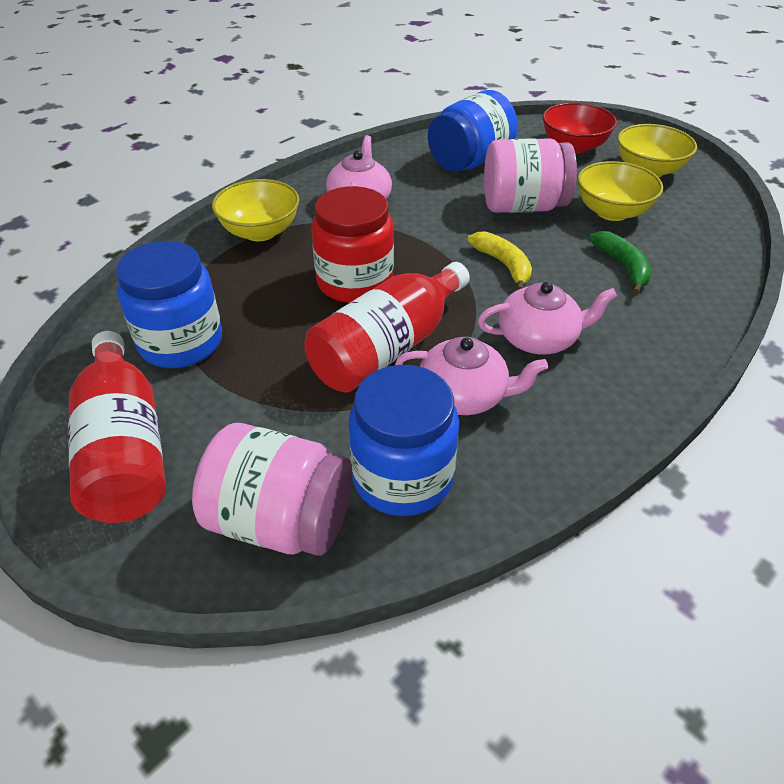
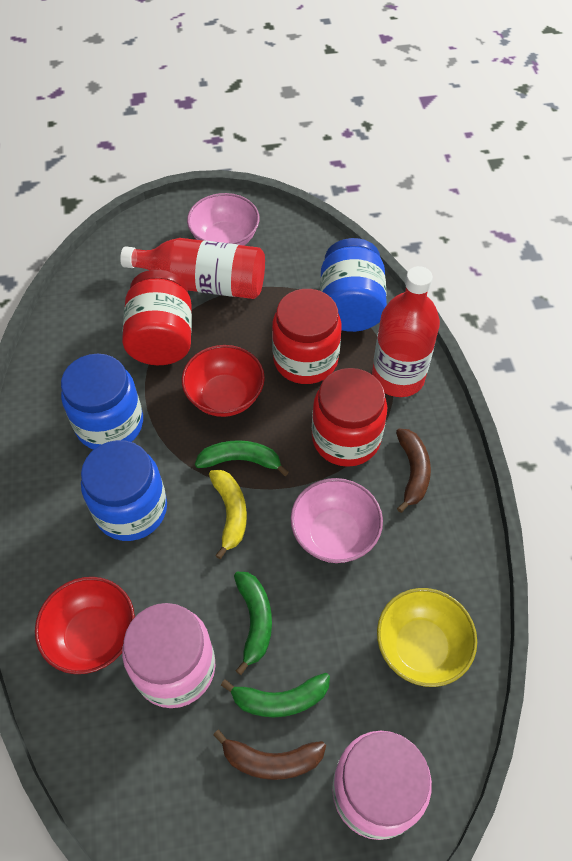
brown banana: none = 0 -> [213,730,326,780] [396,429,431,513] = 2
green banana: [589,231,652,294] = 1 -> [195,440,289,476] [221,673,330,717] [234,572,272,675] = 3
pink bowl: none = 0 -> [187,193,260,246] [291,478,383,563] = 2
pink teapot: [326,135,392,199] [395,337,548,415] [478,282,617,354] = 3 -> none = 0
red bowl: [542,102,617,154] = 1 -> [35,577,135,674] [182,345,265,417] = 2
red jar: [311,186,394,303] = 1 -> [122,270,192,365] [272,289,342,384] [312,368,387,467] = 3
yellow bowl: [212,179,299,241] [577,161,663,221] [617,124,697,177] = 3 -> [377,588,477,687] = 1

